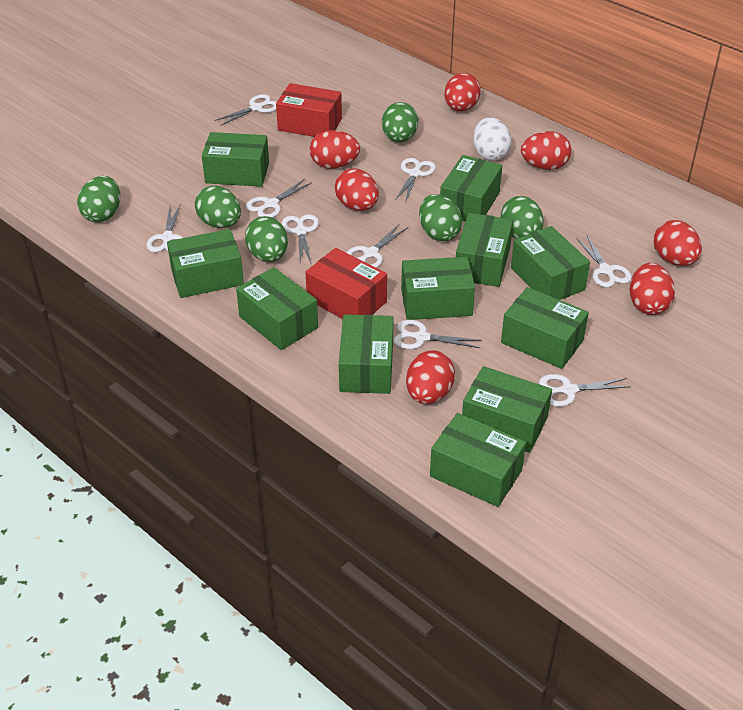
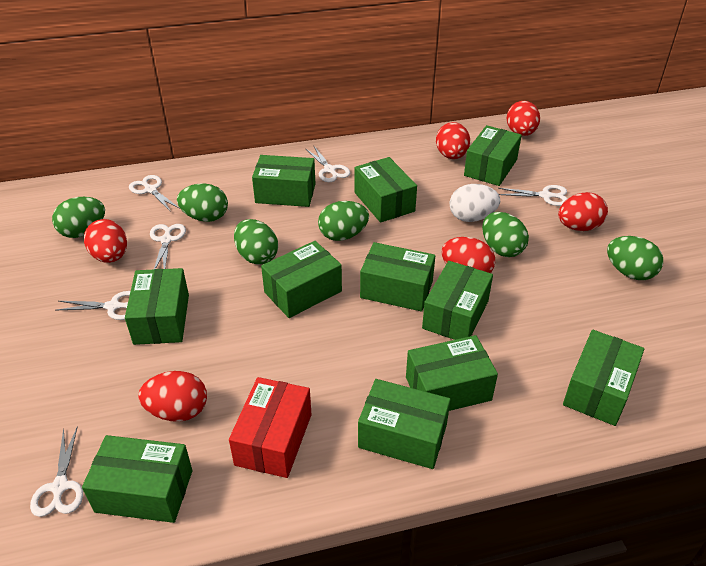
red box: [276,83,342,137] [305,248,387,319] = 2 -> [229,377,312,478] = 1
red egg: [310,130,360,169] [335,168,379,211] [406,350,455,404] [444,73,481,112] [521,131,572,170] [630,263,675,315] [653,220,702,266] = 7 -> [84,219,127,263] [138,371,207,422] [436,122,470,159] [441,237,495,273] [507,101,540,136] [558,192,608,231] = 6
white scissors: [147,204,183,252] [215,94,276,126] [246,179,312,218] [282,214,319,263] [346,224,408,268] [394,320,481,349] [395,158,436,201] [539,374,631,407] [576,236,632,288] = 9 -> [30,426,83,517] [55,291,131,320] [129,175,180,212] [150,224,186,269] [305,146,350,182] [498,185,568,206] = 6

